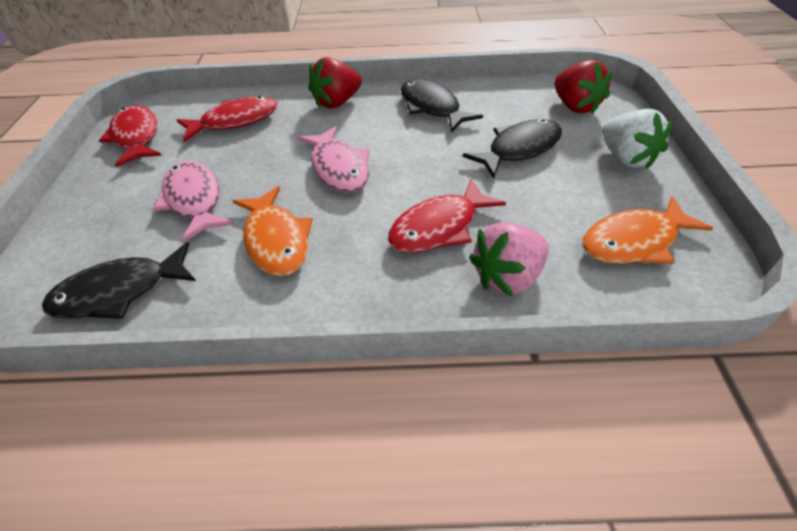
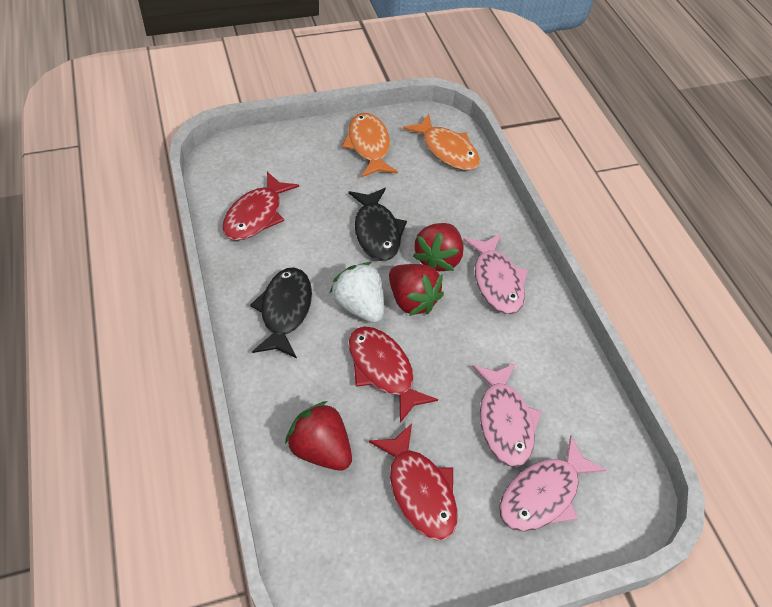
black fish: [42,242,196,319] [401,79,483,133] [462,119,562,178] = 3 -> [250,267,312,358] [349,188,407,261] = 2
pink fish: [153,161,234,243] [298,126,370,193] = 2 -> [463,234,528,314] [472,363,542,467] [499,436,607,531] = 3
pink strawberry: [469,222,549,297] = 1 -> none = 0
red strawberry: [308,57,362,109] [554,60,612,114] = 2 -> [285,401,352,471] [389,264,444,316] [413,223,464,271] = 3

